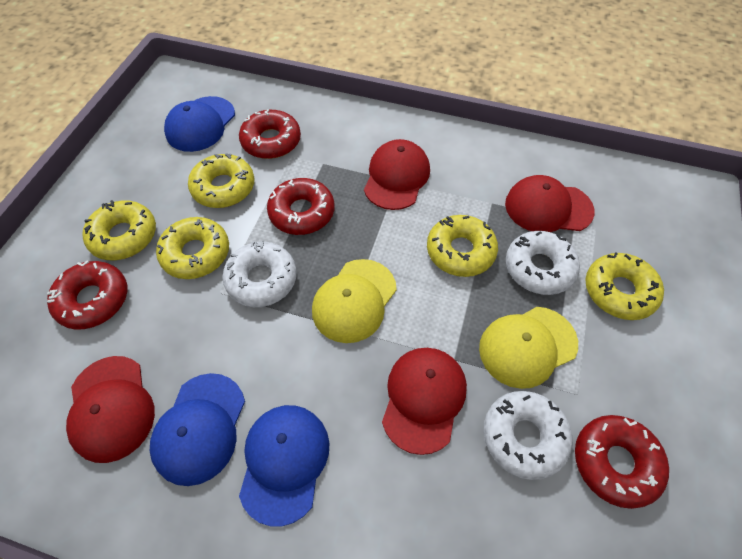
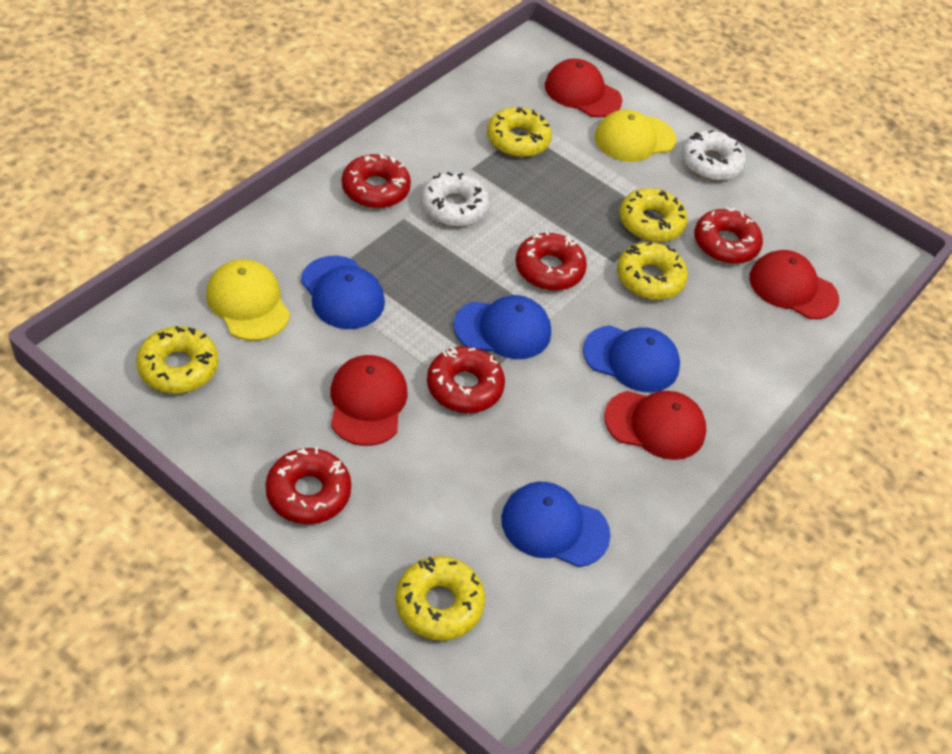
blue cap: [150,373,245,486] [164,96,235,152] [239,405,329,526] = 3 -> [301,256,385,329] [453,295,551,359] [501,482,611,567] [583,325,680,392] = 4
red donut: [47,261,127,329] [239,109,301,159] [267,178,335,235] [575,415,669,509] = 4 -> [265,447,352,524] [342,154,411,208] [427,346,505,413] [515,231,587,291] [694,207,763,264] = 5
white donut: [222,241,297,307] [483,391,572,480] [506,231,580,295] = 3 -> [421,172,490,227] [681,130,746,181] = 2

